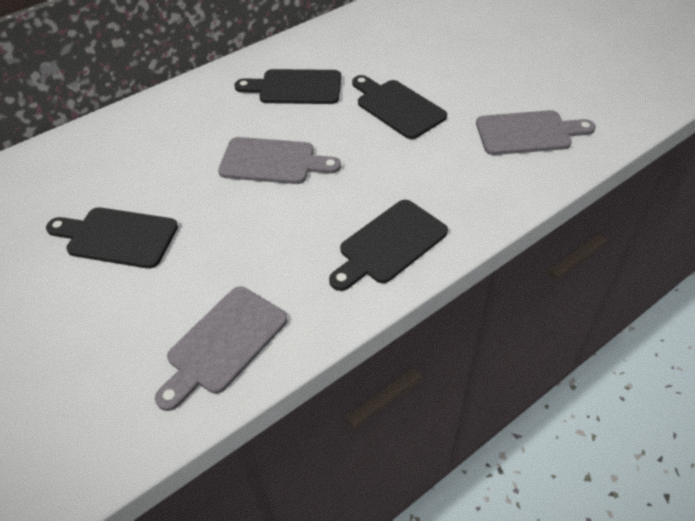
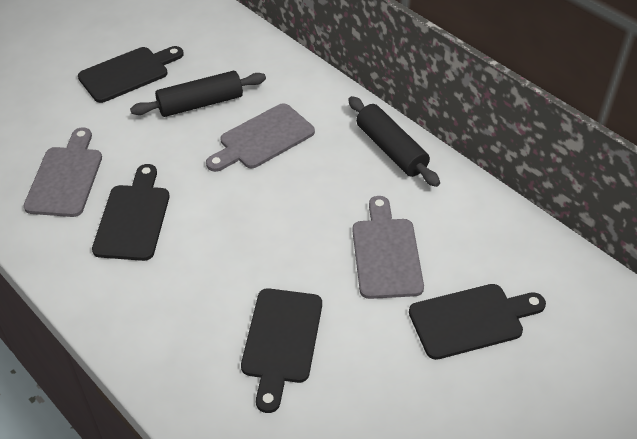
black rolling pin: none = 0 -> [130,71,266,117] [348,96,440,187] = 2

